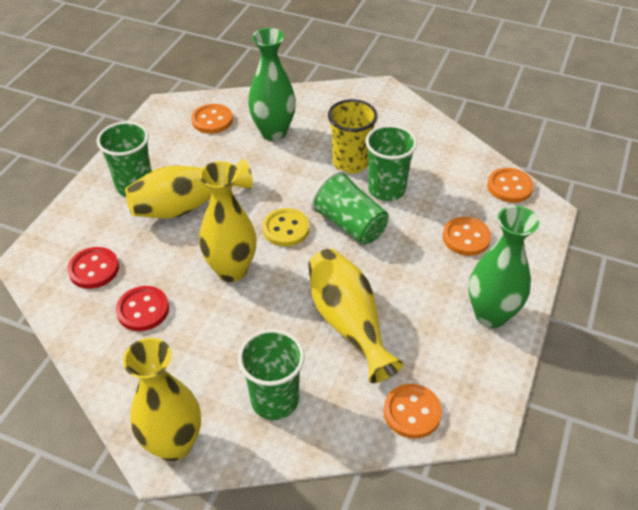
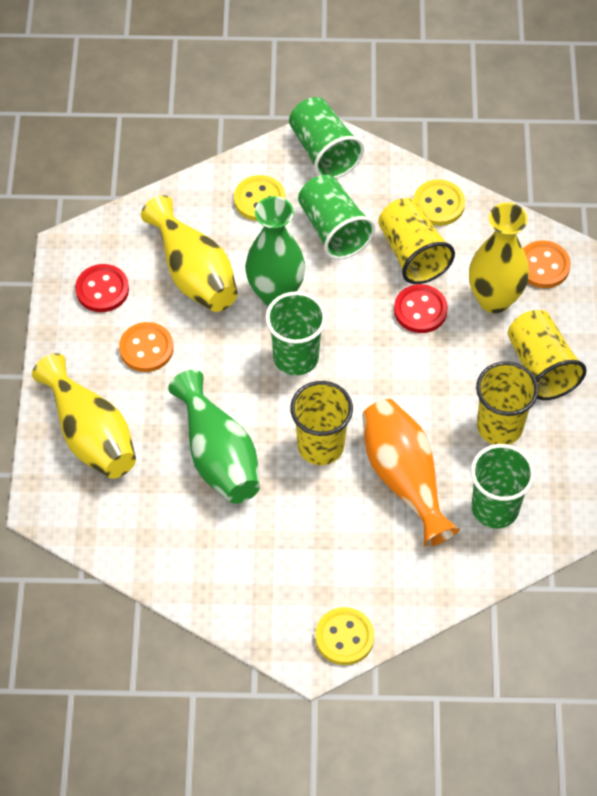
orange button: [191,104,233,134] [384,384,442,439] [443,217,491,256] [487,168,534,203] = 4 -> [119,322,174,372] [523,240,571,288] = 2
orange vase: none = 0 -> [362,399,460,547] = 1
yellow button: [262,208,309,247] = 1 -> [234,175,285,221] [315,607,374,665] [414,179,465,226] = 3
yellow cup: [328,99,378,174] = 1 -> [290,381,353,465] [378,198,455,284] [476,361,539,445] [508,310,587,400] = 4
yellow vase: [123,338,201,461] [125,159,253,219] [199,161,257,282] [308,249,403,383] = 4 -> [32,353,136,479] [141,195,238,312] [469,202,529,313] = 3

